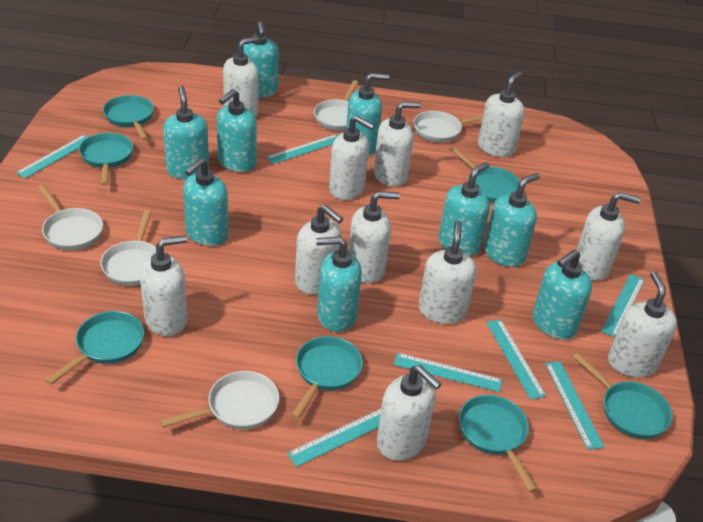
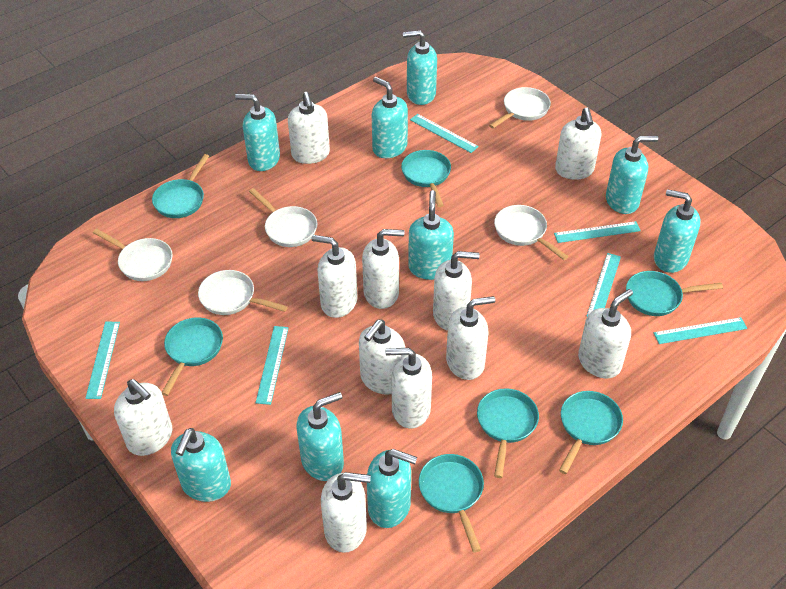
turquoise ruler: [16,135,88,179] [266,134,338,164] [287,409,381,467] [394,353,502,392] [486,319,546,400] [545,361,604,450] [601,274,645,337] = 7 -> [85,322,120,399] [256,326,289,405] [410,114,479,153] [554,221,641,243] [586,253,621,317] [654,317,747,344] = 6

